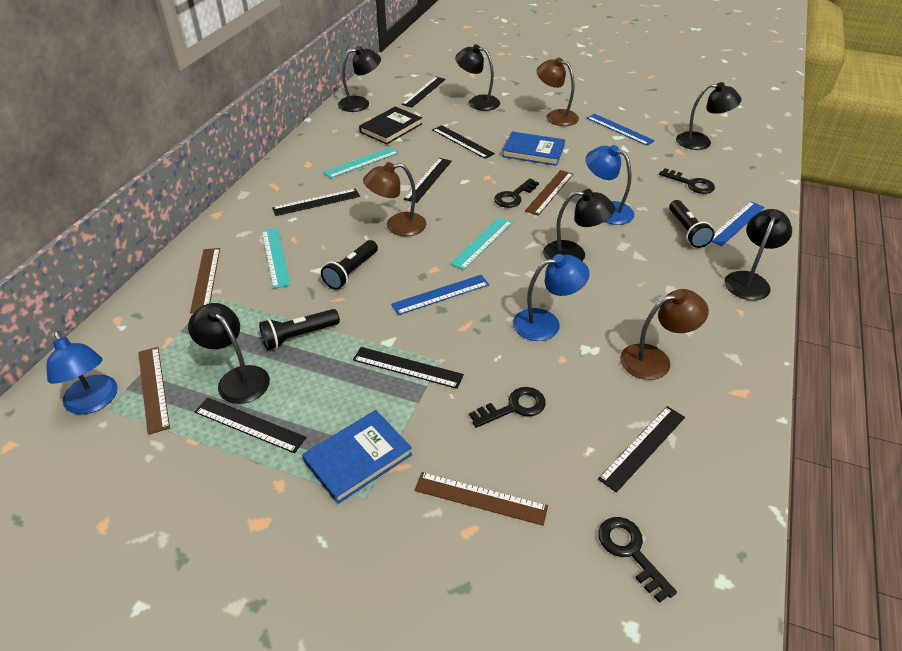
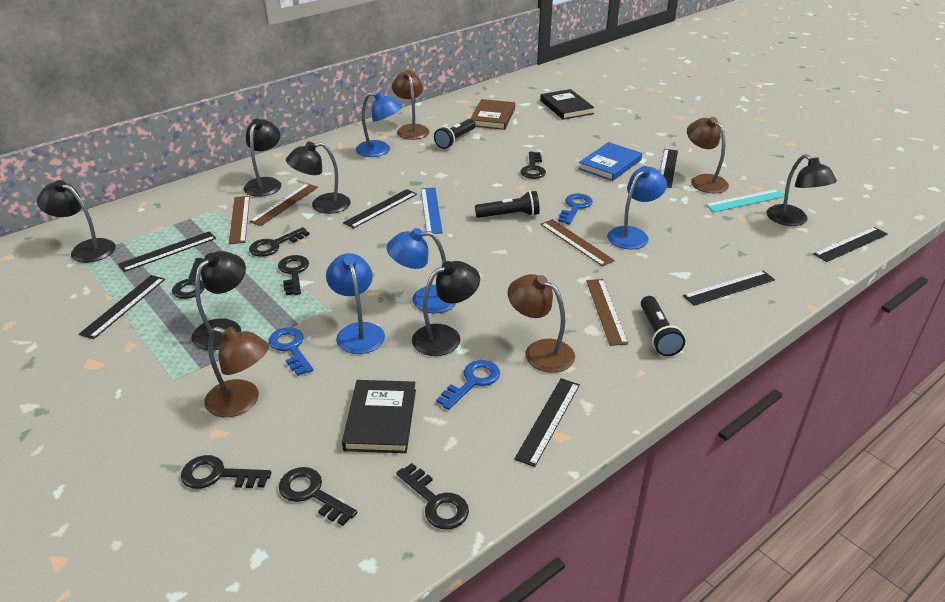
black book: [359,107,422,144] = 1 -> [342,380,416,453] [540,89,594,120] = 2
black key: [469,387,546,428] [494,178,539,208] [598,517,677,603] [659,168,715,194] = 4 -> [172,258,205,299] [181,455,271,489] [249,227,310,257] [278,255,309,295] [279,467,358,526] [396,463,469,530] [520,152,546,179] = 7
blue book: [302,410,412,504] [502,132,565,166] = 2 -> [578,142,642,181] = 1
blue key: none = 0 -> [268,327,313,376] [436,360,500,410] [558,193,593,225] = 3
blue lamp: [46,331,118,414] [513,254,590,341] [586,145,634,225] = 3 -> [326,253,385,354] [356,92,402,157] [386,228,457,313] [607,166,667,249] = 4
blue ruler: [391,275,489,315] [587,114,655,146] [711,201,765,246] = 3 -> [421,188,443,234] = 1
brown book: none = 0 -> [470,99,515,130] = 1
brown lamp: [363,162,426,236] [536,57,579,126] [620,289,709,380] = 3 -> [204,327,269,417] [392,70,430,140] [508,274,575,373] [687,117,729,193] = 4
turquoise ruler: [262,228,290,289] [323,147,399,179] [450,217,513,270] = 3 -> [705,189,785,212] = 1

